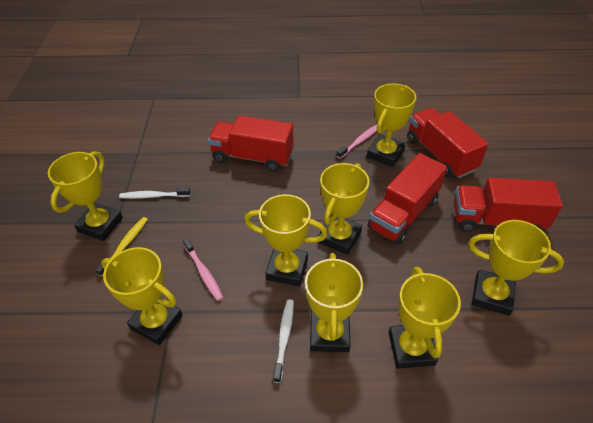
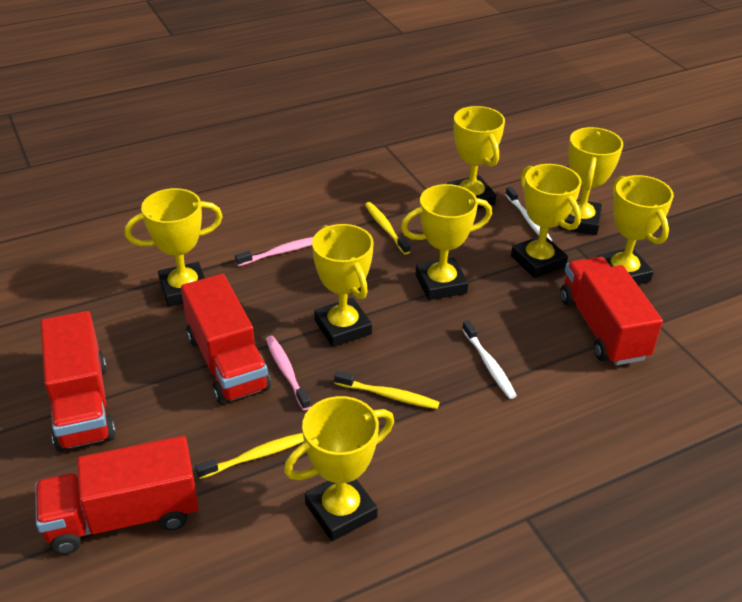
yellow toothbrush: [95,217,148,276] = 1 -> [195,433,304,479] [334,371,440,409] [365,202,411,255] = 3

